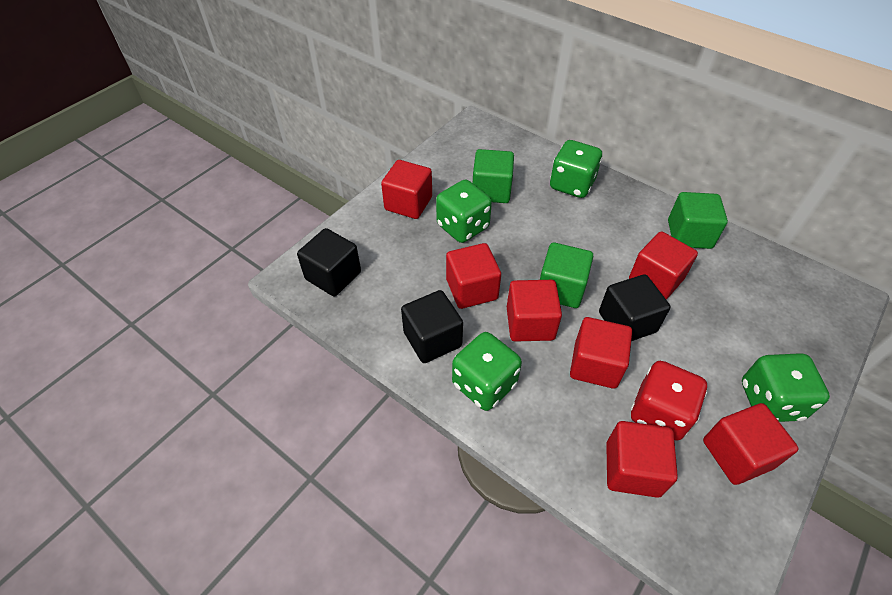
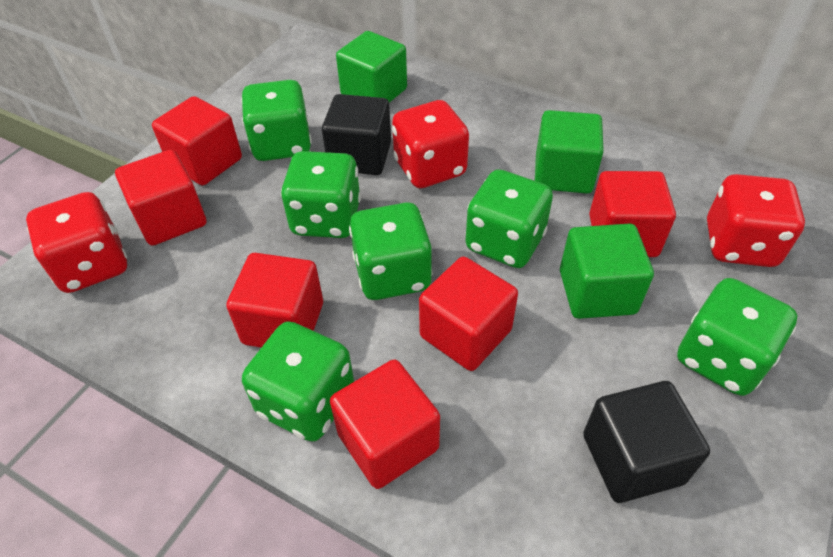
black cube: [297,228,361,296] [401,290,463,363] [599,274,670,341] = 3 -> [322,94,391,175] [583,381,710,503] = 2
green dice: [436,180,492,243] [452,332,522,411] [550,140,602,198] [742,353,830,422] = 4 -> [241,80,312,161] [242,322,354,442] [281,151,361,238] [349,202,433,300] [466,169,553,268] [677,278,797,396] = 6
red cube: [381,160,432,219] [446,243,501,309] [507,280,562,342] [570,317,632,389] [606,421,678,498] [629,231,698,299] [703,403,798,485] = 7 -> [115,150,206,246] [152,96,242,185] [226,253,323,347] [330,360,440,489] [419,257,518,371] [589,171,676,257] = 6
red dice: [631,361,707,441] = 1 -> [26,192,127,293] [392,100,469,188] [707,174,805,267] = 3

